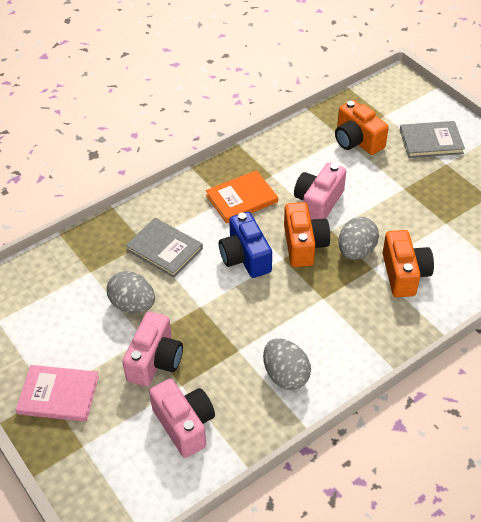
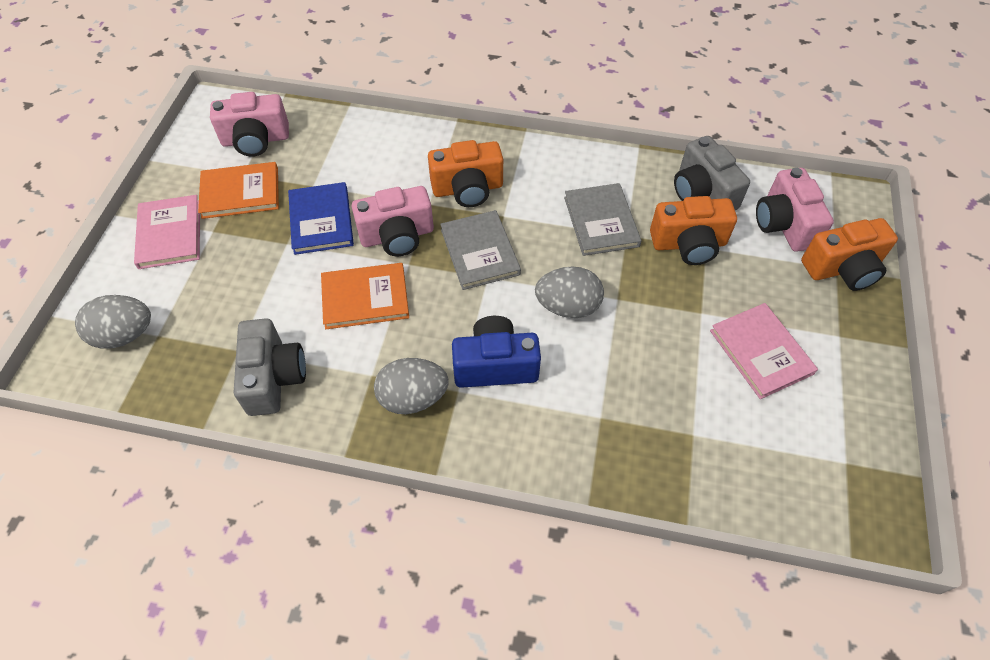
blue book: none = 0 -> [288,182,354,255] = 1
grey camera: none = 0 -> [234,318,306,416] [674,136,750,210] = 2
orange book: [206,170,278,223] = 1 -> [198,162,279,219] [321,263,409,329] = 2
pink book: [16,365,99,422] = 1 -> [134,195,200,269] [710,303,818,399] = 2

